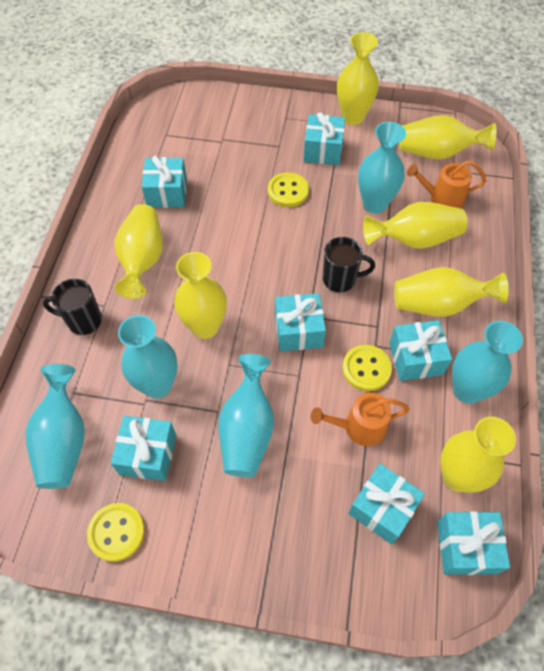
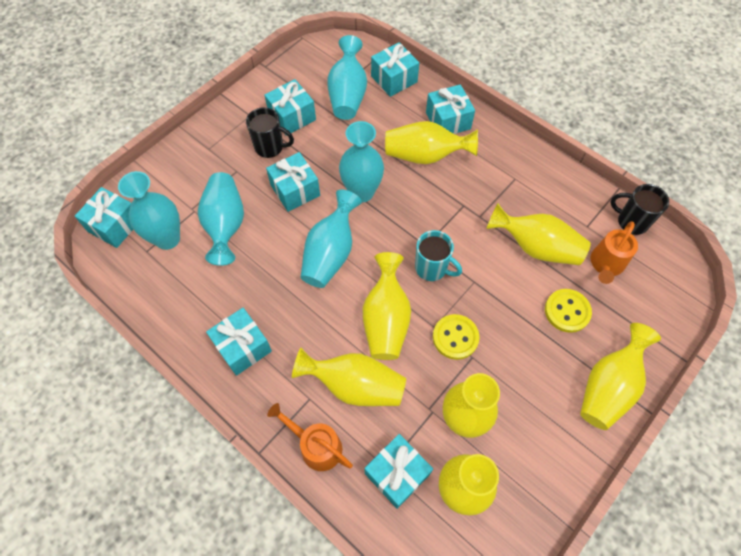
turquoise mug: none = 0 -> [415,230,462,281] = 1
yellow button: [87,503,145,562] [268,172,309,207] [342,345,392,391] = 3 -> [433,314,479,360] [545,289,592,333] = 2

